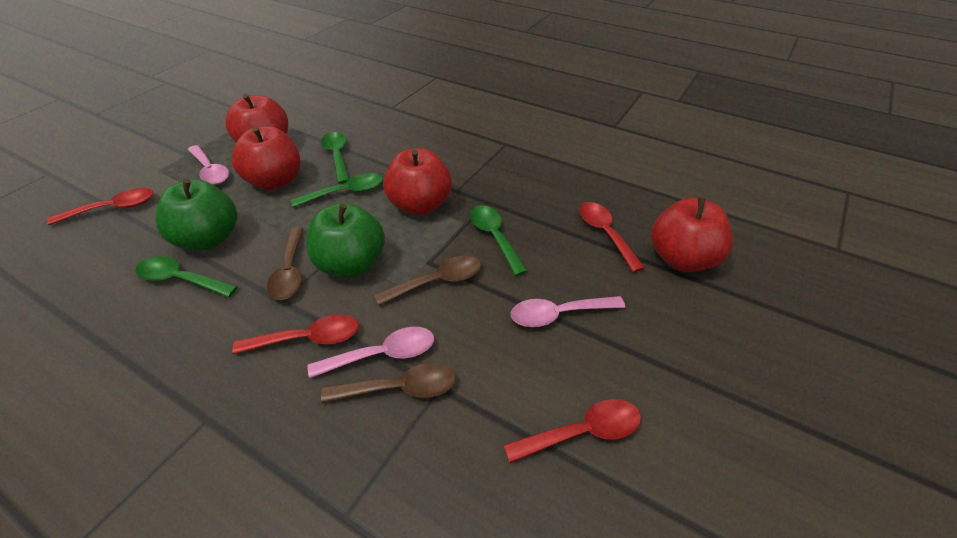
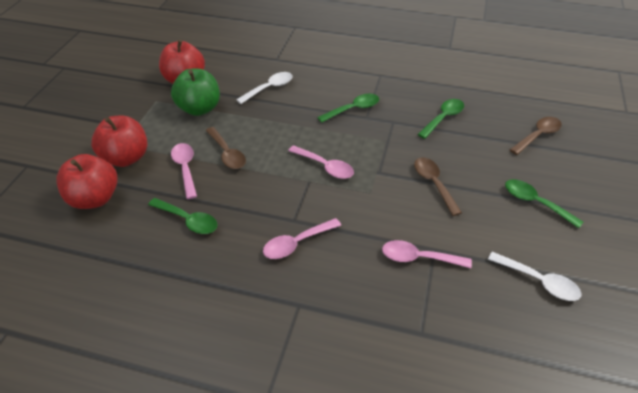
green apple: [156,179,237,250] [306,203,385,277] = 2 -> [171,69,220,116] = 1
pink spoon: [187,145,229,185] [307,327,434,379] [511,296,625,327] = 3 -> [171,143,197,199] [263,218,341,259] [288,145,354,179] [382,240,472,268] = 4
red apple: [225,94,288,142] [232,126,300,190] [383,148,452,215] [651,196,733,272] = 4 -> [56,154,118,209] [91,115,147,167] [159,40,205,84] = 3
red spoon: [47,188,154,225] [232,314,359,354] [504,399,641,463] [579,202,645,273] = 4 -> none = 0
white spoon: none = 0 -> [236,72,292,104] [488,252,582,301] = 2

